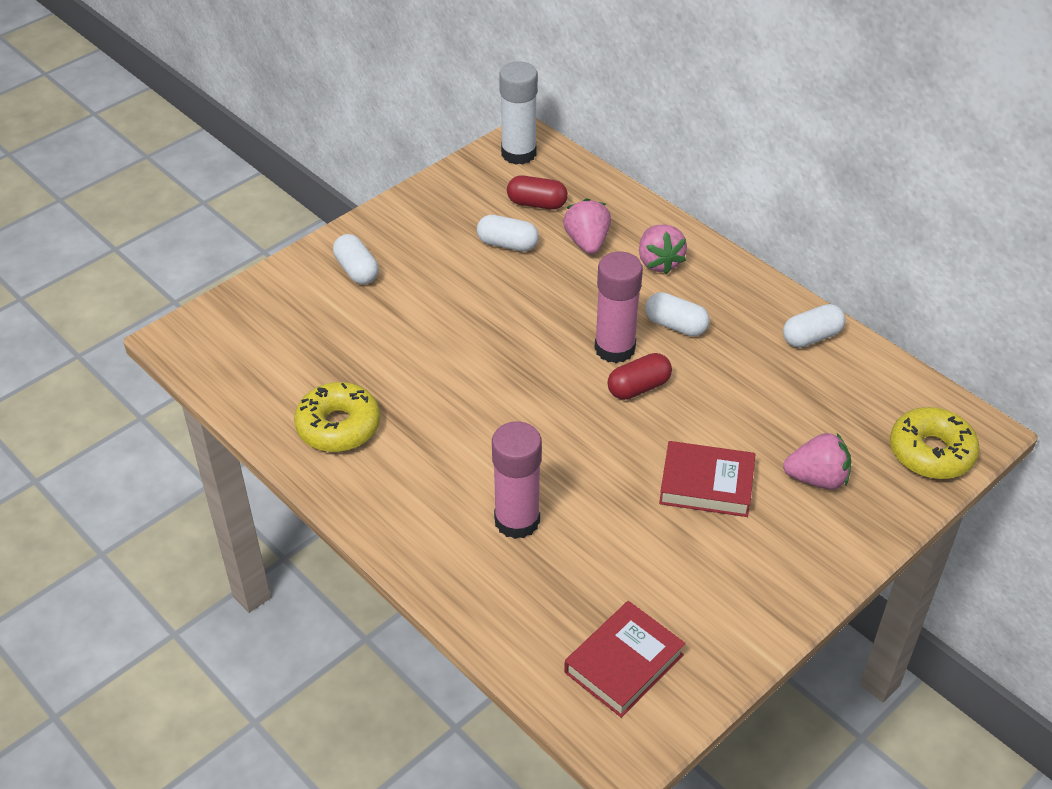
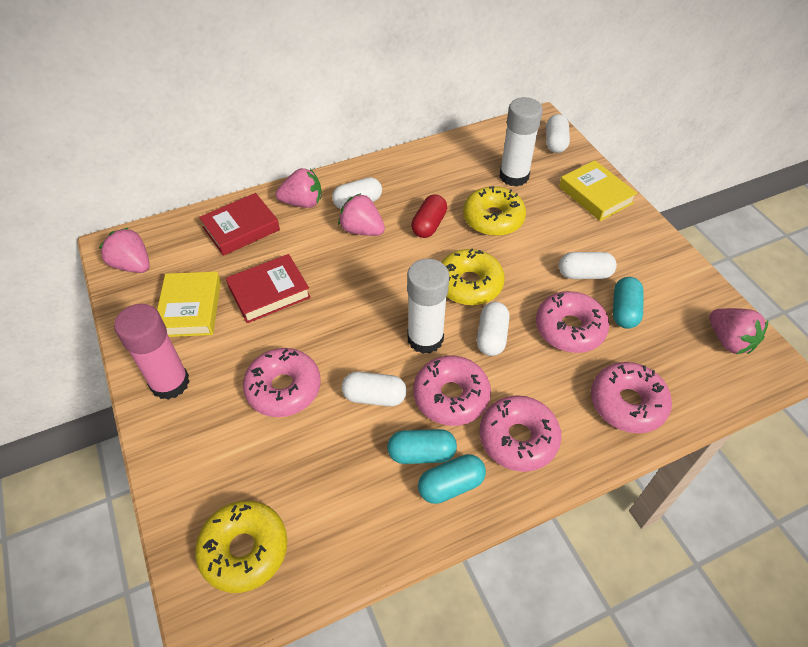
pink donut: none = 0 -> [243,348,321,417] [413,356,491,426] [479,395,561,472] [536,291,609,353] [591,362,672,433] = 5
pink glue stick: [492,421,542,539] [594,251,643,363] = 2 -> [114,304,190,400] = 1
pink strawberry: [563,198,611,254] [639,225,687,274] [783,433,851,490] = 3 -> [99,227,150,273] [276,168,321,208] [338,193,385,236] [709,308,768,354] = 4
red capsule: [507,175,568,210] [607,353,672,400] = 2 -> [411,194,447,238] = 1
turquoise capsule: none = 0 -> [387,429,457,464] [418,454,486,504] [613,277,644,329] = 3
white capsule: [333,234,379,285] [477,215,539,252] [645,292,710,336] [783,304,846,348] = 4 -> [332,177,382,209] [342,372,407,406] [477,302,509,356] [546,114,570,153] [559,252,617,279] = 5
white glue stick: [499,61,538,164] = 1 -> [407,259,449,354] [499,97,543,187] = 2
yellow book: none = 0 -> [157,272,221,337] [559,160,638,221] = 2
yellow donut: [294,382,380,452] [890,407,980,479] = 2 -> [195,501,287,593] [441,248,505,305] [463,186,526,236] = 3

